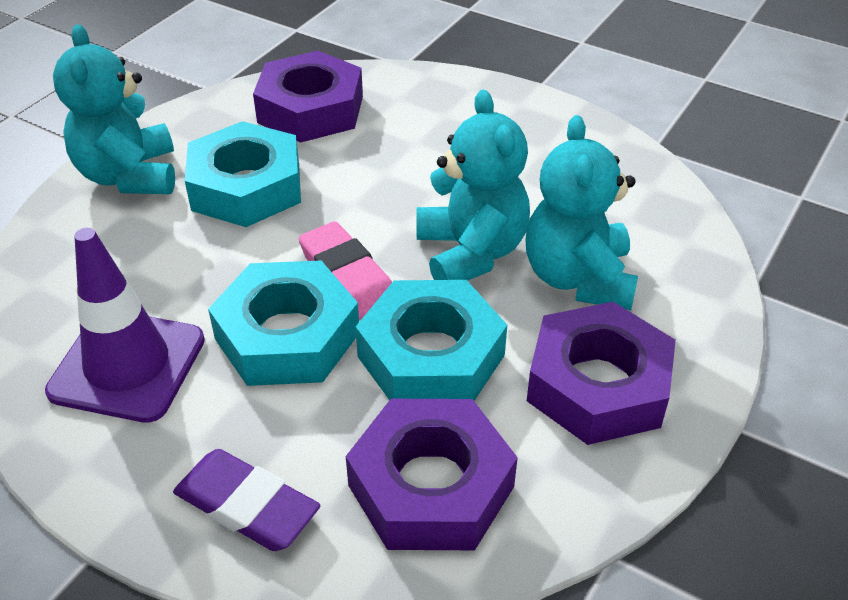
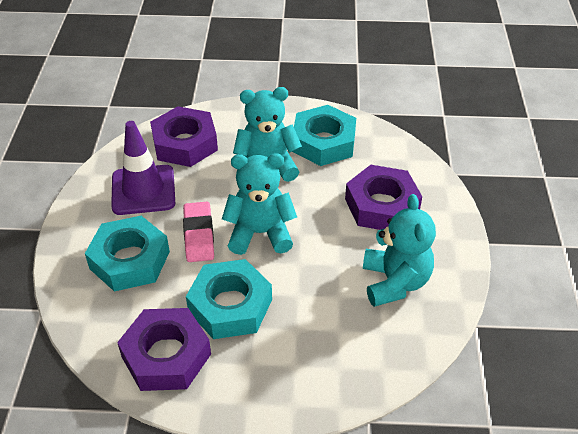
purple eraser: [173,449,320,551] = 1 -> none = 0

